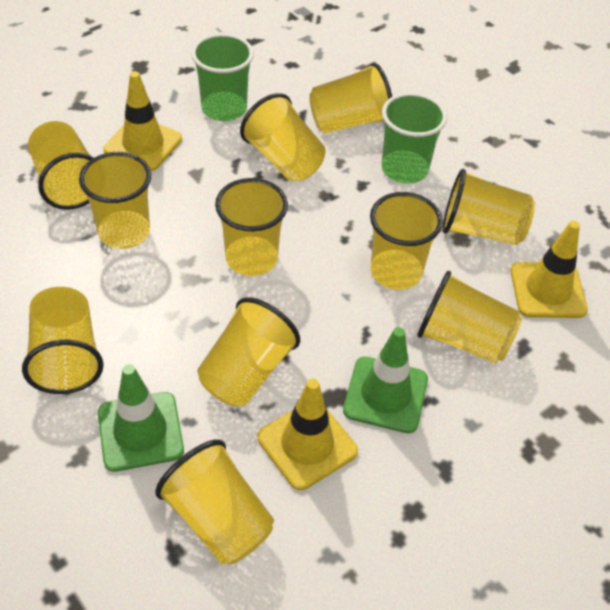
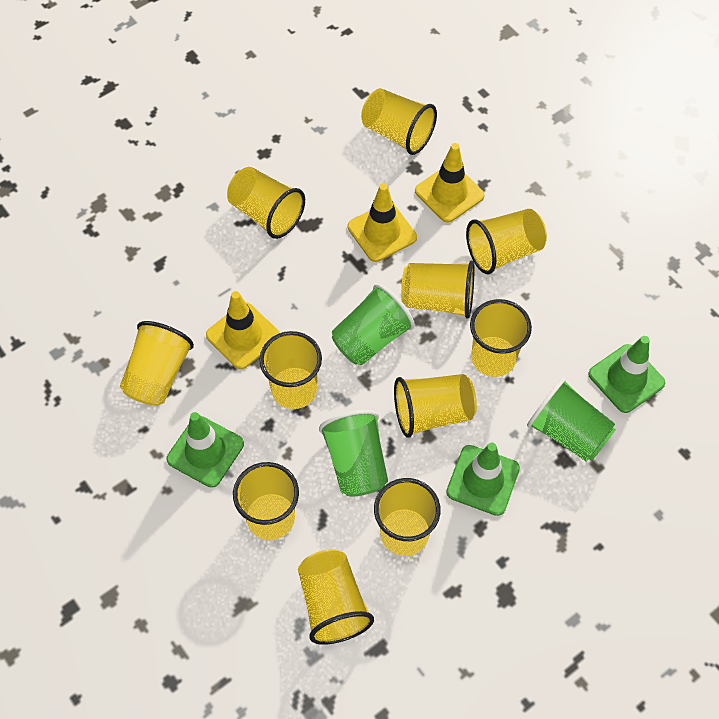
green cup: [191,33,254,121] [381,93,447,183] = 2 -> [319,410,388,497] [332,284,415,365] [527,378,616,462] = 3
green traffic cone: [98,364,184,472] [343,327,428,433] = 2 -> [167,412,244,488] [446,442,520,516] [588,336,665,413] = 3

